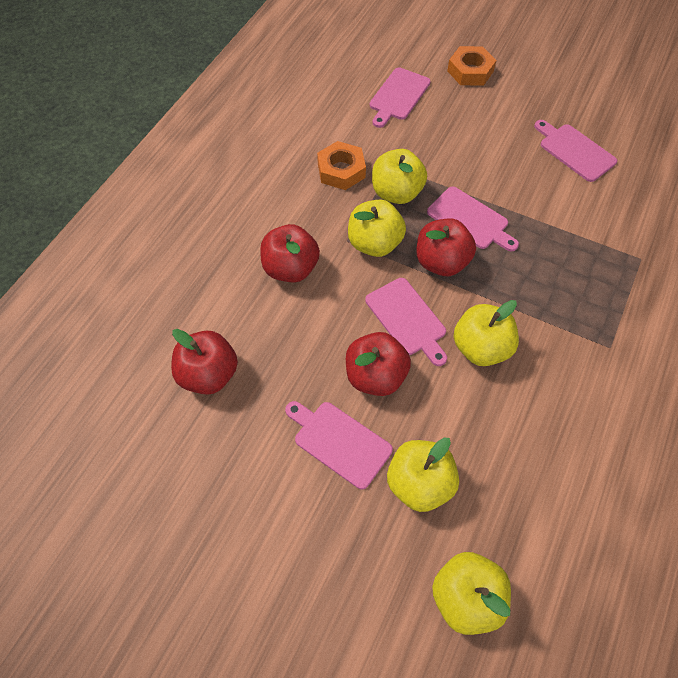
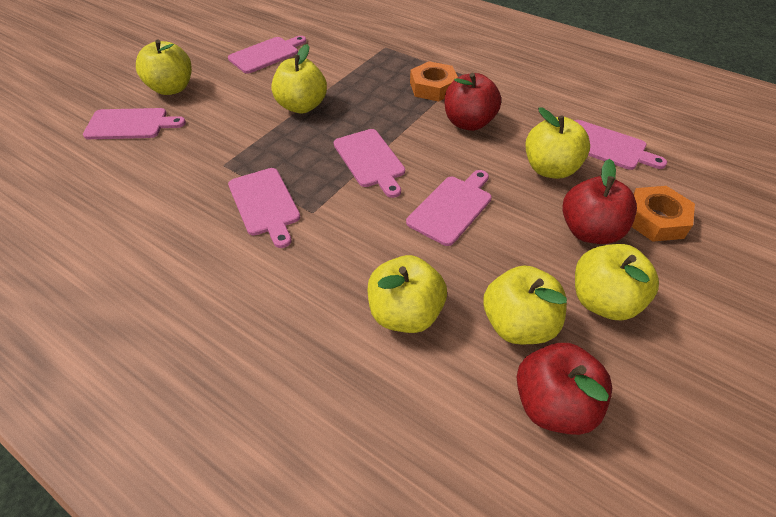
pink cutting board: [285,401,393,489] [365,278,447,366] [370,67,431,128] [427,187,519,251] [534,120,617,182] = 5 -> [83,108,186,139] [228,36,306,74] [228,168,300,248] [334,129,405,198] [406,170,492,246] [574,120,667,170] = 6
red apple: [171,329,238,395] [260,224,320,283] [346,332,411,396] [416,219,476,276] = 4 -> [445,73,501,131] [517,343,612,435] [562,159,637,244] = 3
yellow apple: [348,200,406,257] [372,149,427,204] [387,438,459,512] [432,552,511,635] [454,300,519,366] = 5 -> [136,39,192,95] [271,44,327,113] [367,255,447,333] [483,266,567,344] [525,108,590,179] [575,244,659,320] = 6

